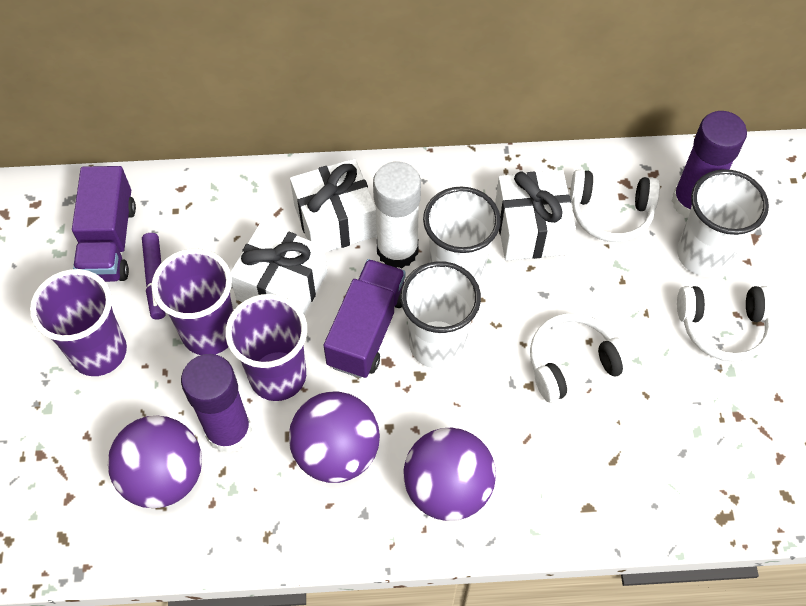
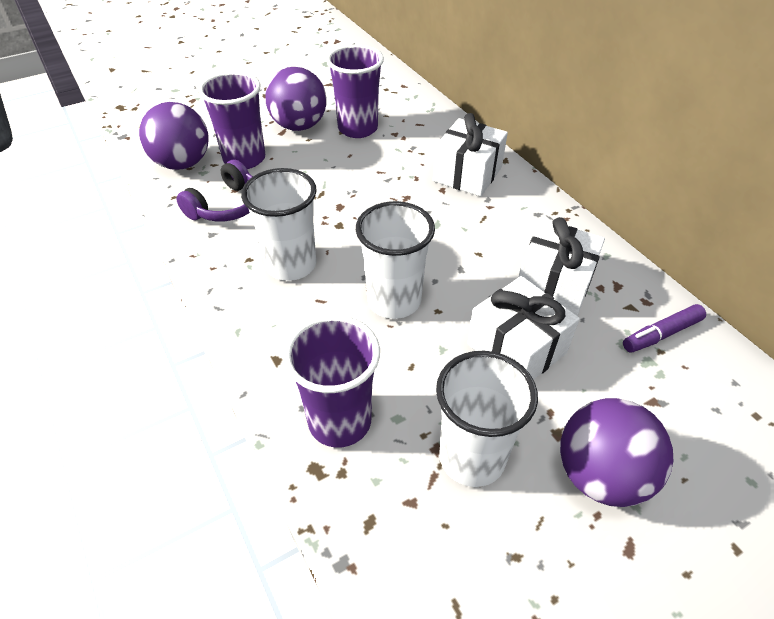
purple glue stick: [181,354,252,453] [671,111,747,218] = 2 -> none = 0
purple headphones: none = 0 -> [176,160,253,222] = 1
purple truck: [72,166,136,282] [324,259,406,378] = 2 -> none = 0
white glue stick: [373,161,421,268] = 1 -> none = 0
white headphones: [530,313,632,402] [570,169,660,242] [677,286,775,362] = 3 -> none = 0

